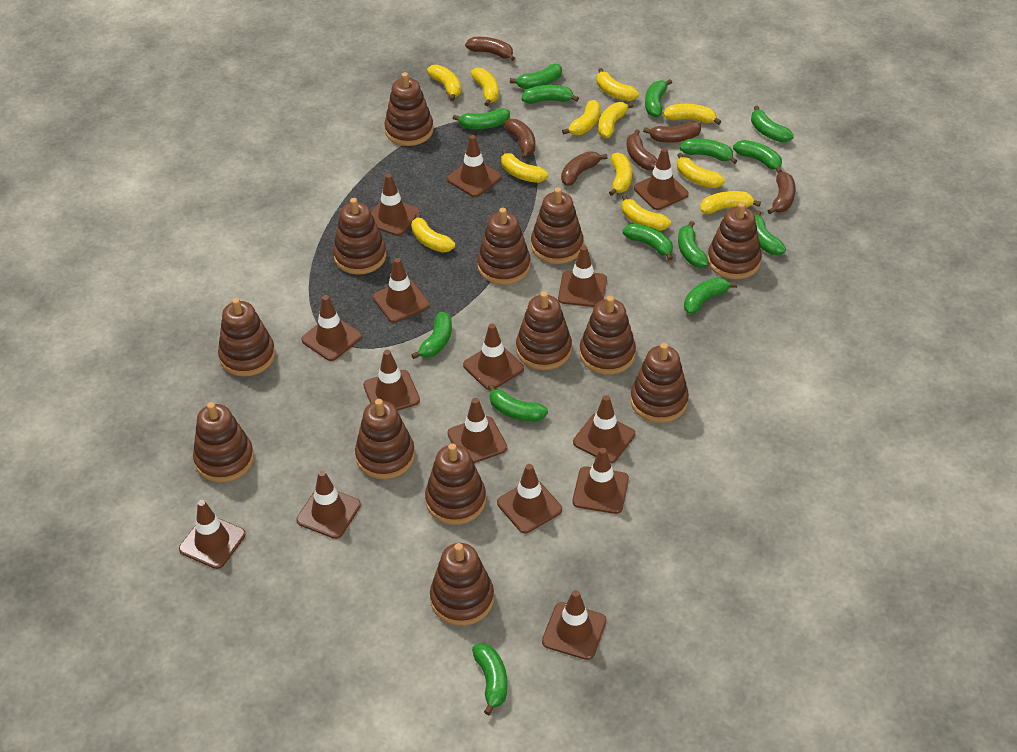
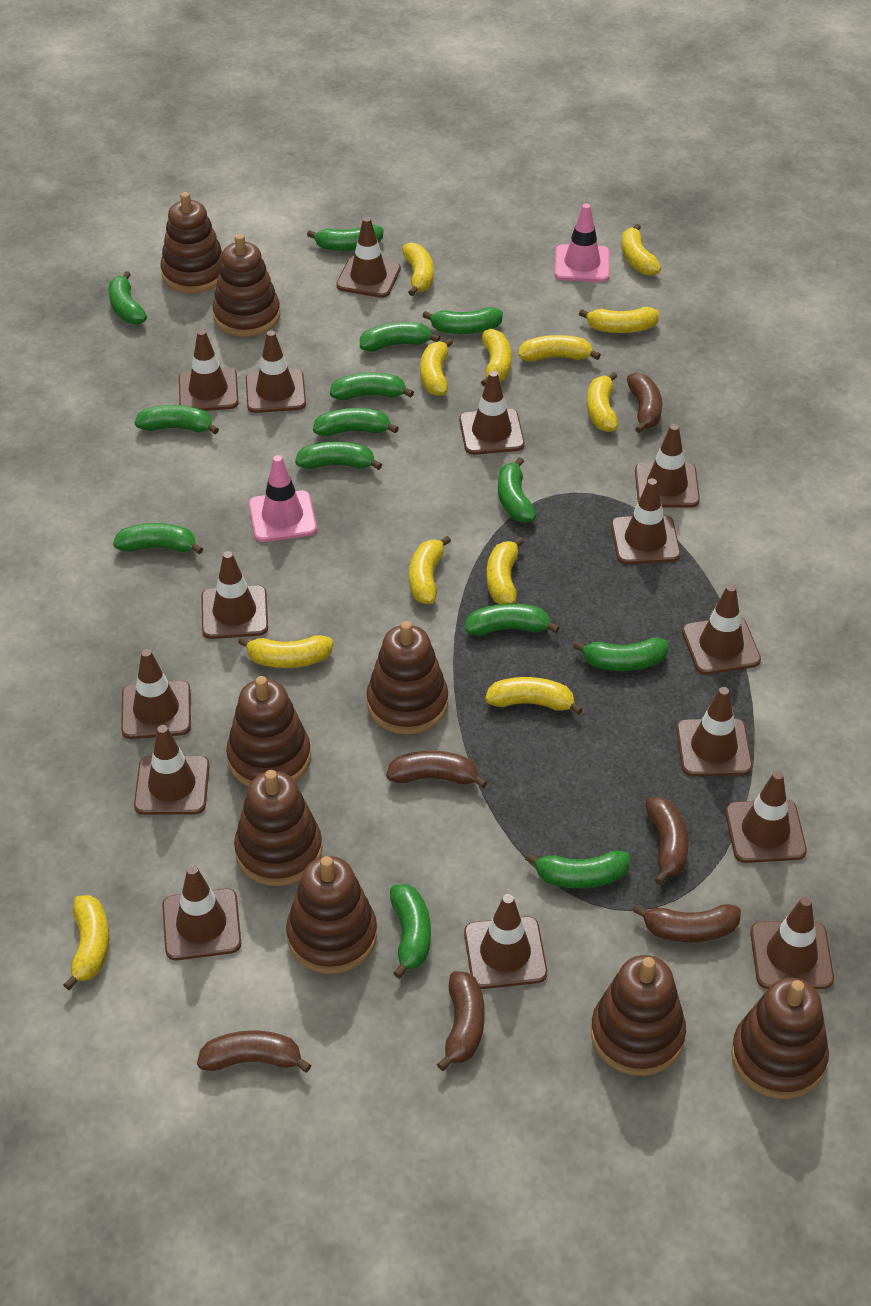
brown stacking toy: [193,402,254,483] [218,298,275,377] [333,198,386,275] [355,399,415,479] [384,72,434,146] [425,443,486,525] [430,543,494,626] [477,208,531,285] [516,291,572,370] [531,187,584,264] [580,296,636,375] [630,343,689,423] [708,202,762,279] = 13 -> [160,192,223,293] [213,234,280,337] [226,676,311,787] [234,770,322,886] [286,856,377,974] [367,621,448,735] [591,955,686,1076] [731,978,829,1099] = 8
pink traffic cone: none = 0 -> [249,455,317,542] [555,203,610,282] = 2

